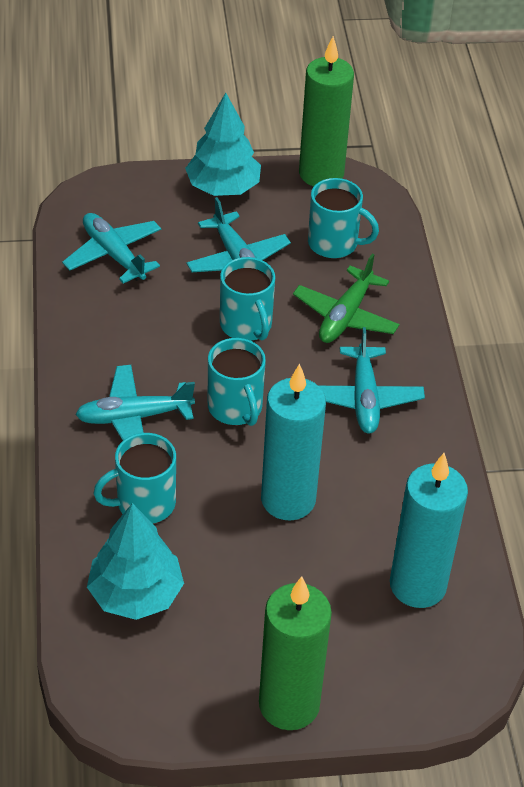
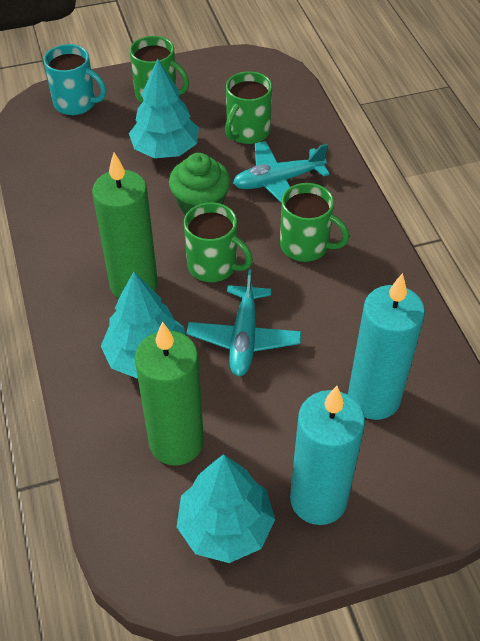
green cupcake: none = 0 -> [169,153,230,215] = 1
green mug: none = 0 -> [130,36,189,103] [184,202,253,282] [225,71,272,144] [280,183,349,262] = 4
green plane: [293,253,399,343] = 1 -> none = 0
turquoise mug: [93,433,176,523] [208,338,266,426] [220,257,275,341] [308,178,379,258] = 4 -> [44,44,106,115] = 1
turquoise plane: [62,213,161,283] [75,365,195,441] [186,197,291,272] [319,327,425,434] = 4 -> [186,269,301,376] [233,141,329,203] = 2
turquoise tree: [87,503,184,620] [185,93,261,196] = 2 -> [101,272,185,379] [129,59,199,158] [177,454,275,563] = 3

